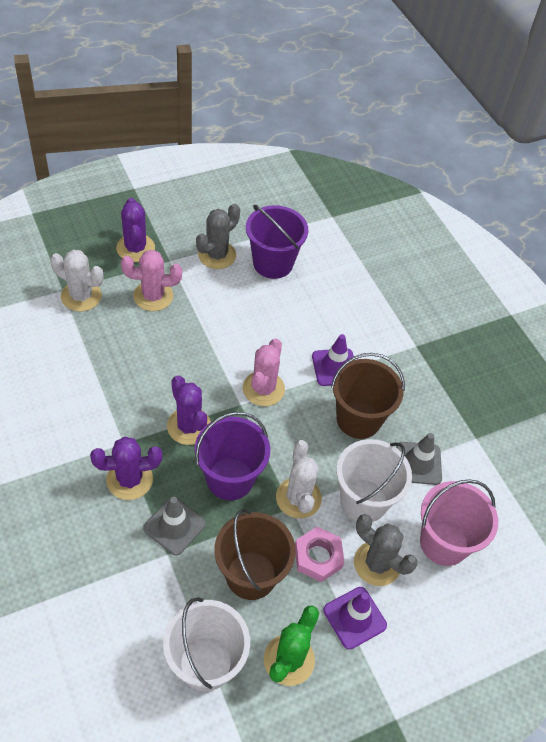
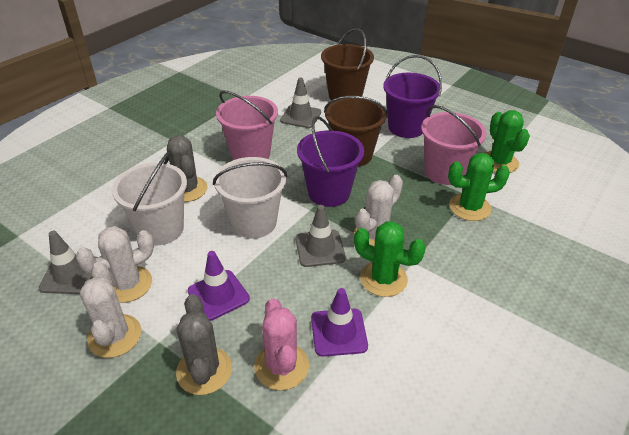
green cactus: [264,606,319,686] = 1 -> [354,221,426,297] [448,153,510,221] [485,110,530,173] = 3
grey traffic cone: [143,497,206,555] [396,433,442,485] = 2 -> [39,231,97,294] [280,78,321,128] [296,205,346,267] = 3
pink bucket: [420,479,498,566] = 1 -> [216,91,278,160] [421,105,487,185] = 2
pink cactus: [121,250,182,311] [243,339,285,406] = 2 -> [254,298,309,390] = 1
pink nut: [295,527,344,582] = 1 -> none = 0
purple cactus: [90,437,162,500] [116,198,155,262] [167,375,211,445] = 3 -> none = 0
white cactus: [50,250,104,312] [276,440,322,519] = 2 -> [75,226,154,303] [80,262,141,358] [354,175,403,246] = 3

